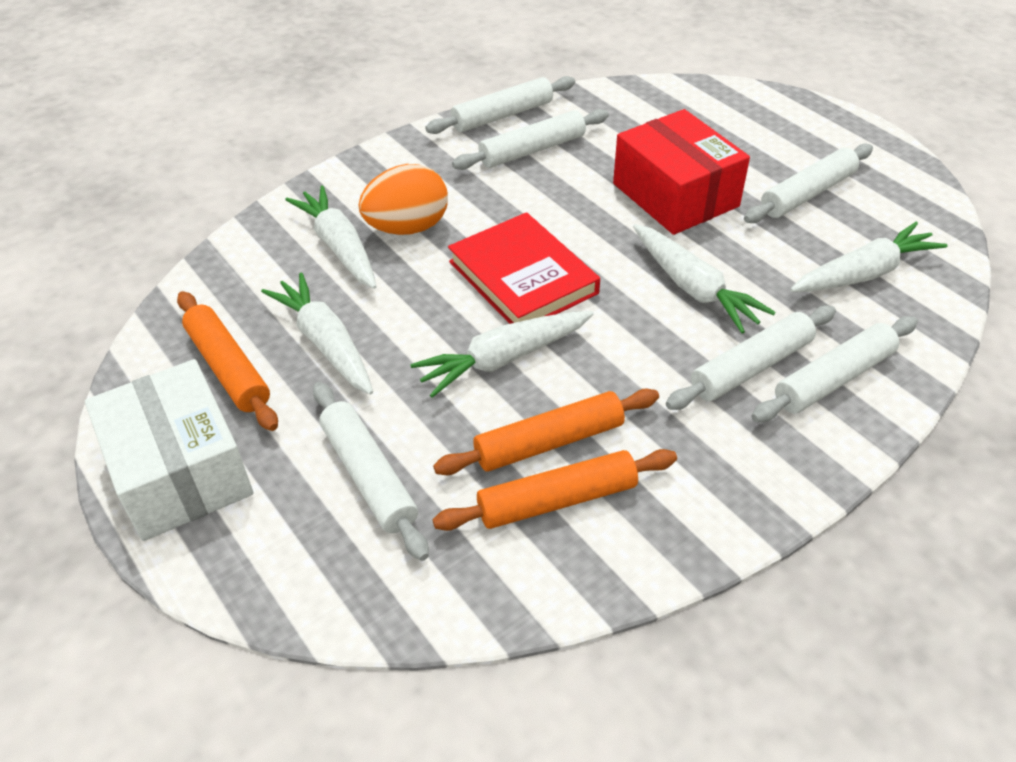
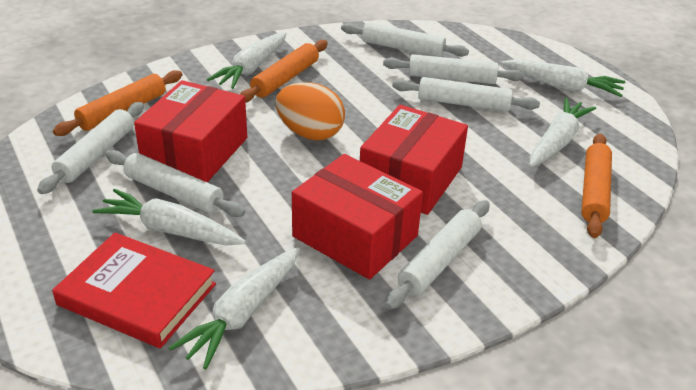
red box: [613,109,750,235] = 1 -> [134,80,247,182] [292,154,423,279] [360,105,468,215] = 3
white box: [85,359,253,541] = 1 -> none = 0

